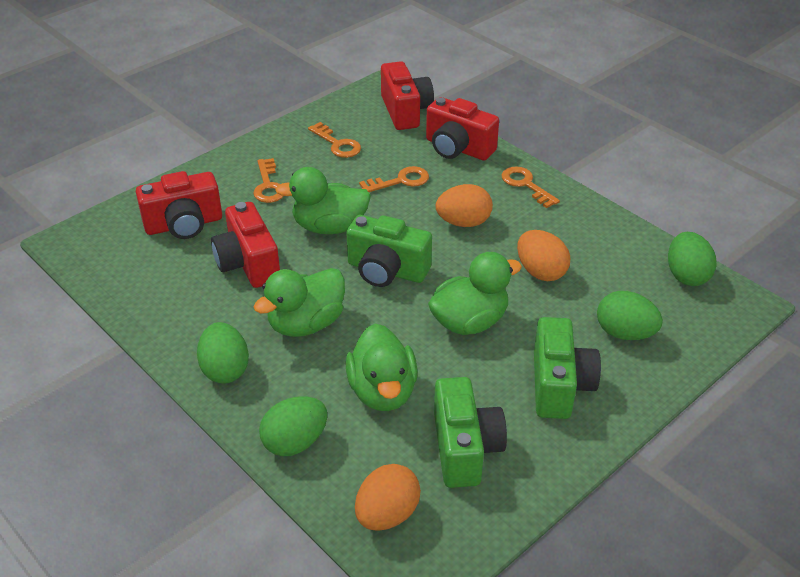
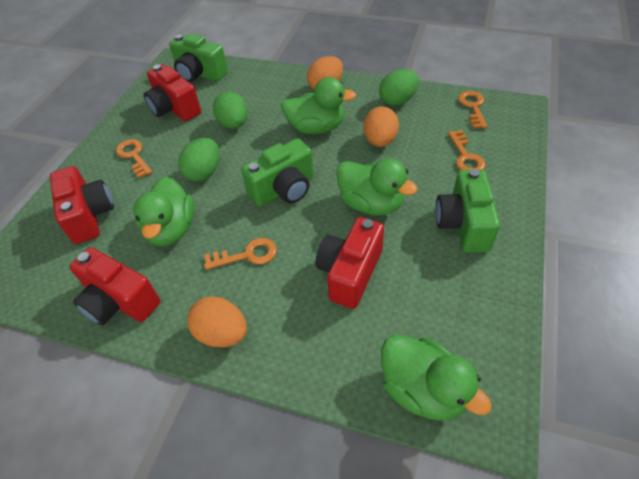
green egg: [197,322,249,384] [259,396,327,456] [597,291,663,340] [668,232,716,286] = 4 -> [178,138,220,181] [213,92,248,129] [379,69,419,106] = 3

